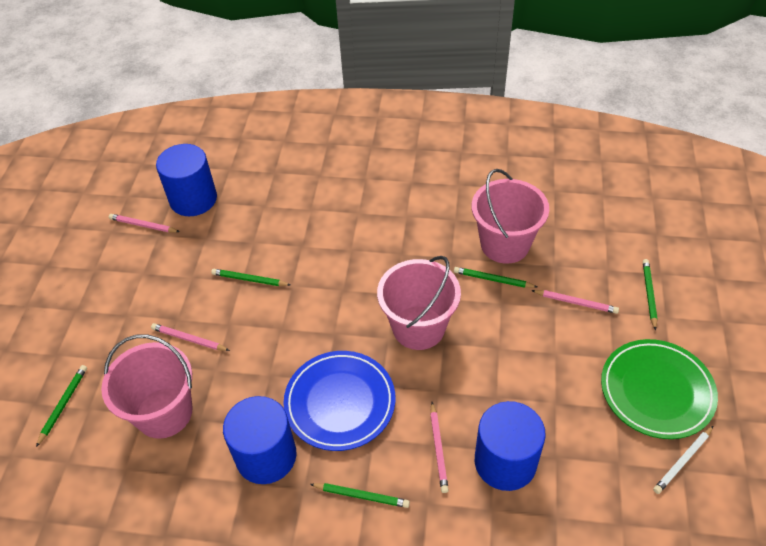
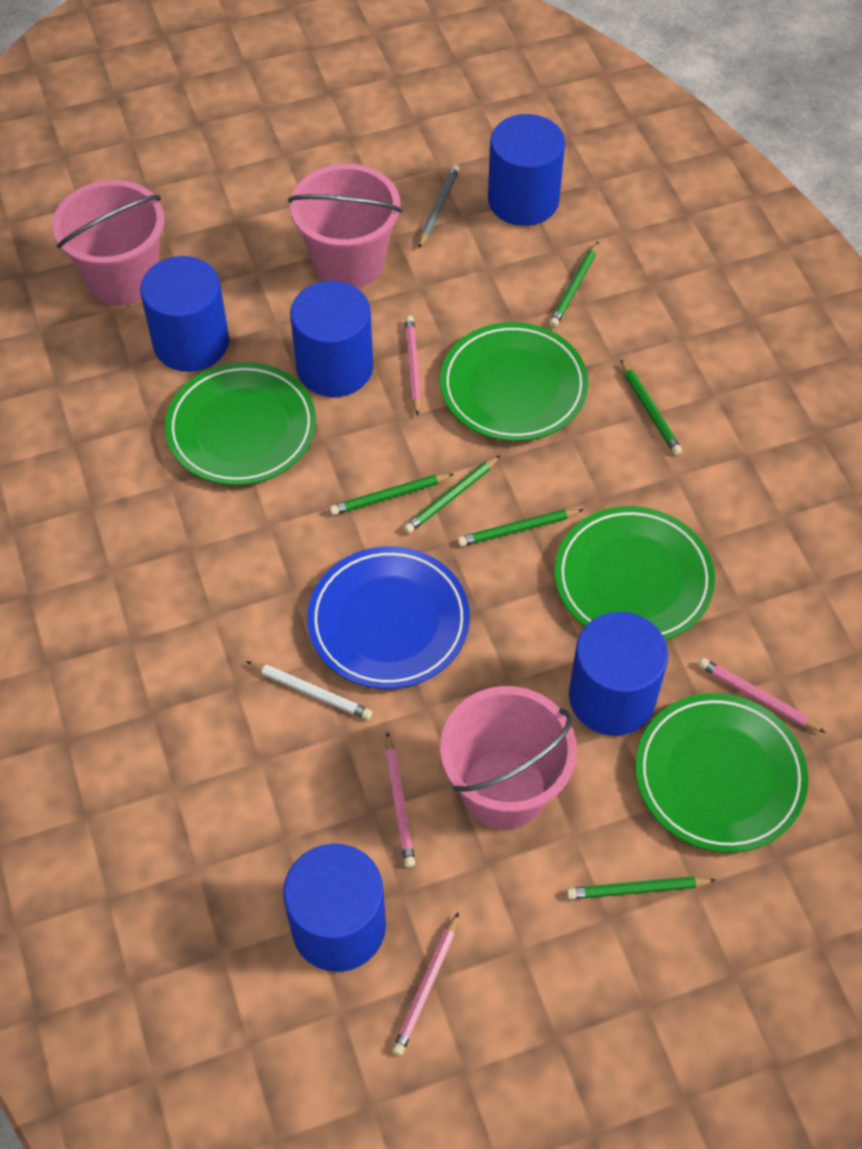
blue cylinder: [156,144,217,216] [223,396,297,484] [475,401,546,491] = 3 -> [140,256,229,372] [283,843,386,972] [290,281,373,397] [488,114,565,226] [569,612,668,736] = 5
green pencil: [36,365,87,447] [211,269,290,286] [310,483,410,508] [454,267,537,288] [643,259,657,331] = 5 -> [330,474,454,515] [404,455,501,533] [457,509,584,546] [549,242,598,327] [567,876,716,899] [620,359,682,455] = 6
green plate: [601,339,718,439] = 1 -> [165,362,316,485] [440,322,588,441] [554,506,715,641] [635,693,808,853] = 4
grey pencil: none = 0 -> [418,165,460,249] = 1

